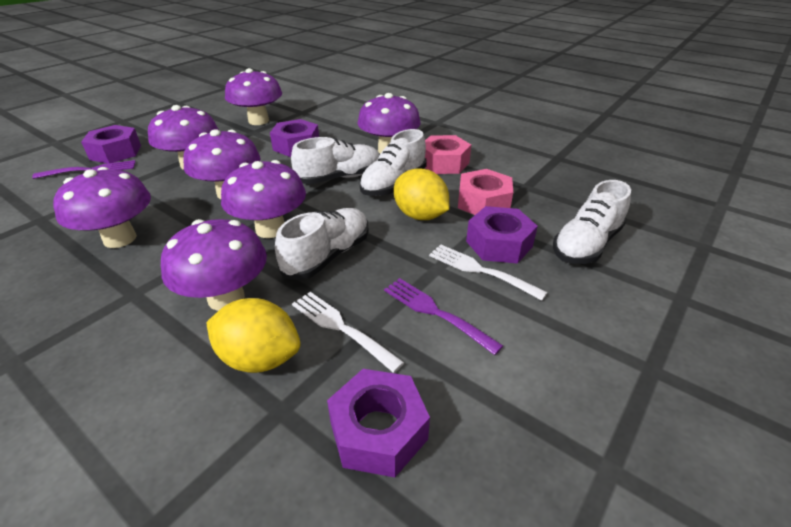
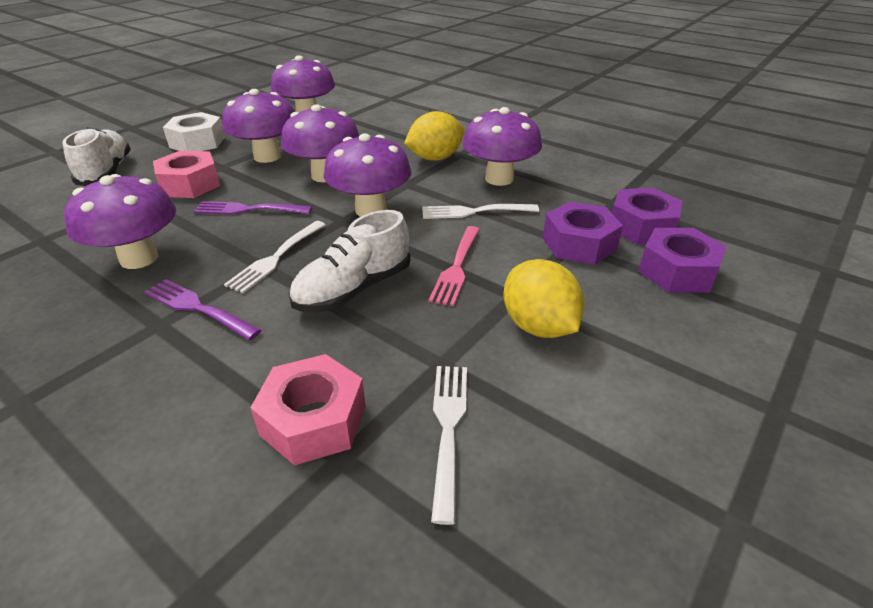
pink fork: none = 0 -> [429,226,480,306] = 1
purple mushroom: [53,167,151,248] [148,105,219,170] [161,219,267,311] [183,129,261,199] [221,160,306,238] [225,68,282,125] [357,93,421,154] = 7 -> [64,174,176,269] [222,89,295,163] [271,55,335,112] [281,104,359,182] [324,133,412,217] [462,107,542,186] = 6
purple nut: [81,125,141,163] [270,119,319,157] [327,369,430,477] [466,206,538,264] = 4 -> [543,202,623,265] [612,187,683,245] [638,228,726,293] = 3
white fork: [292,292,404,373] [429,244,548,301] = 2 -> [224,221,325,293] [422,204,539,219] [431,366,467,525] = 3
white nut: none = 0 -> [163,112,225,151] = 1
white shoe: [275,208,369,280] [291,137,380,184] [359,129,427,196] [553,180,631,264] = 4 -> [62,127,131,186] [289,210,411,313] = 2

